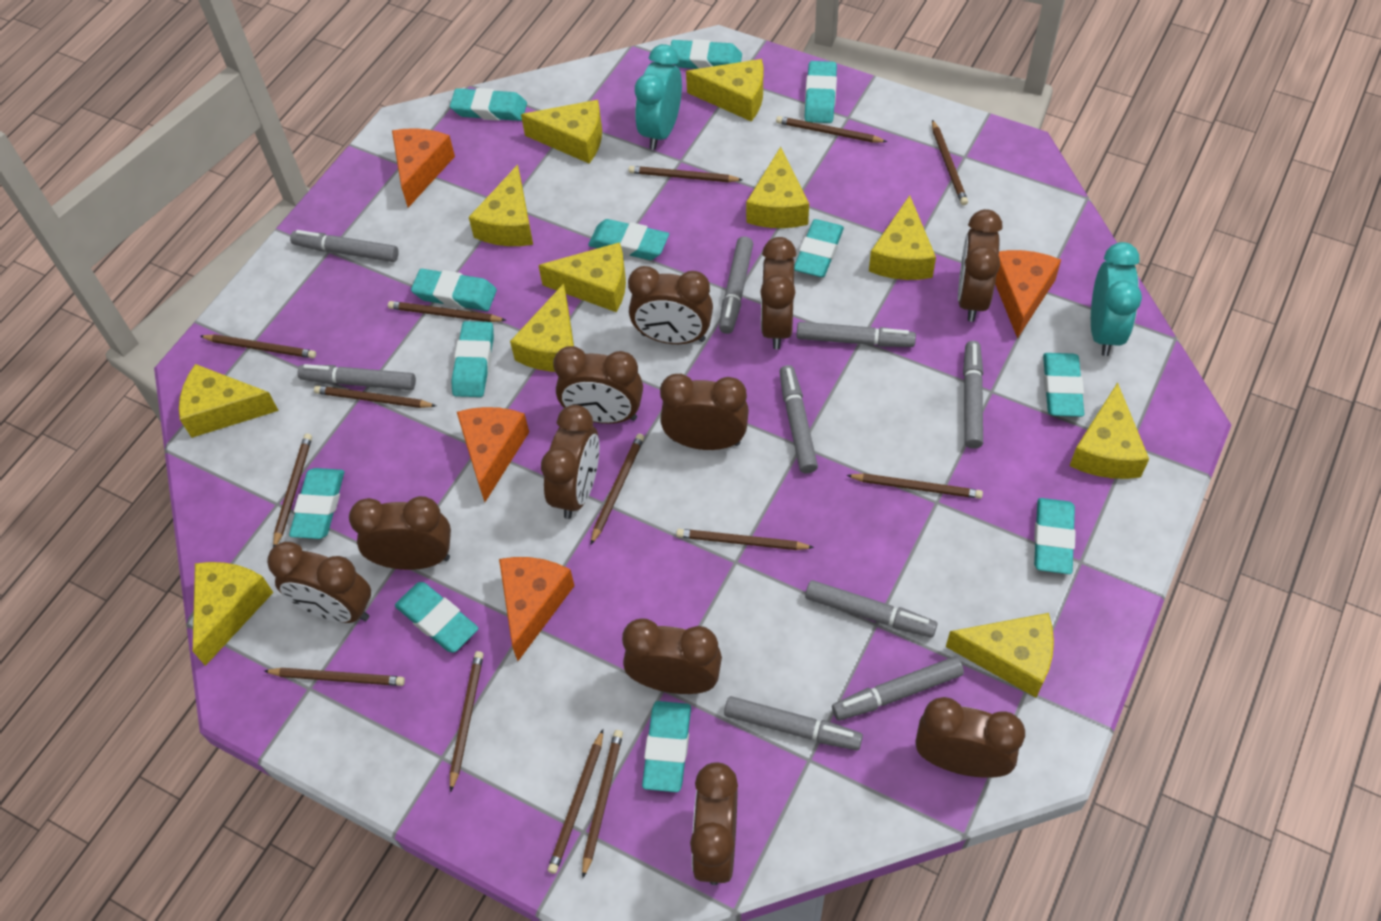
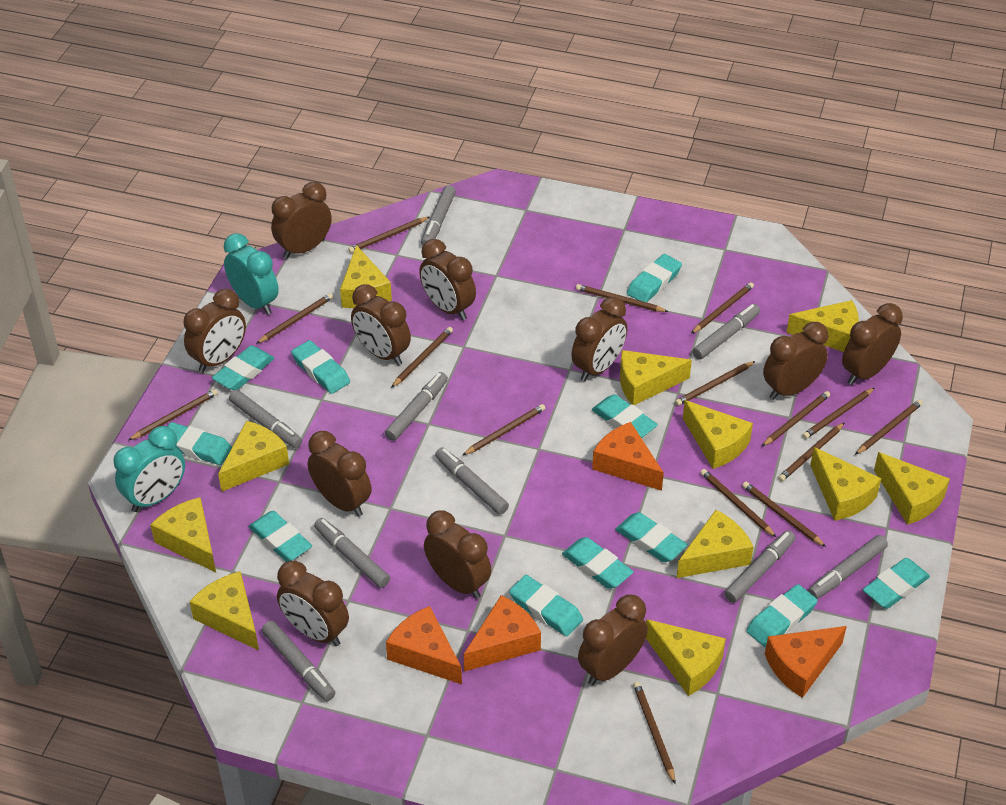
brown pencil: [200,334,316,358] [264,668,405,686] [273,433,312,547] [314,385,436,408] [388,301,506,322] [450,651,484,792] [548,729,603,874] [582,730,623,878] [591,434,644,544] [628,166,743,182] [676,529,814,550] [776,116,887,143] [846,473,983,499] [932,120,968,205] = 14 -> [129,389,218,440] [256,293,333,344] [348,217,429,253] [391,327,453,388] [463,404,545,455] [576,284,668,312] [633,682,676,784] [675,361,755,406] [691,282,754,334] [700,469,777,538] [742,482,826,547] [762,391,830,446] [778,422,845,482] [802,388,874,439] [855,400,923,455] = 15
turquoise eraser: [289,468,344,539] [395,582,478,653] [411,269,497,311] [450,88,527,121] [451,321,494,397] [588,219,669,260] [642,701,691,792] [671,39,742,69] [794,219,844,277] [804,61,837,123] [1034,498,1076,574] [1043,353,1084,417] = 12 -> [167,422,232,465] [212,346,275,390] [249,511,312,562] [291,340,350,394] [509,575,583,636] [562,537,634,589] [592,394,658,438] [615,512,688,562] [627,254,682,302] [746,584,818,648] [863,558,930,609] = 11

